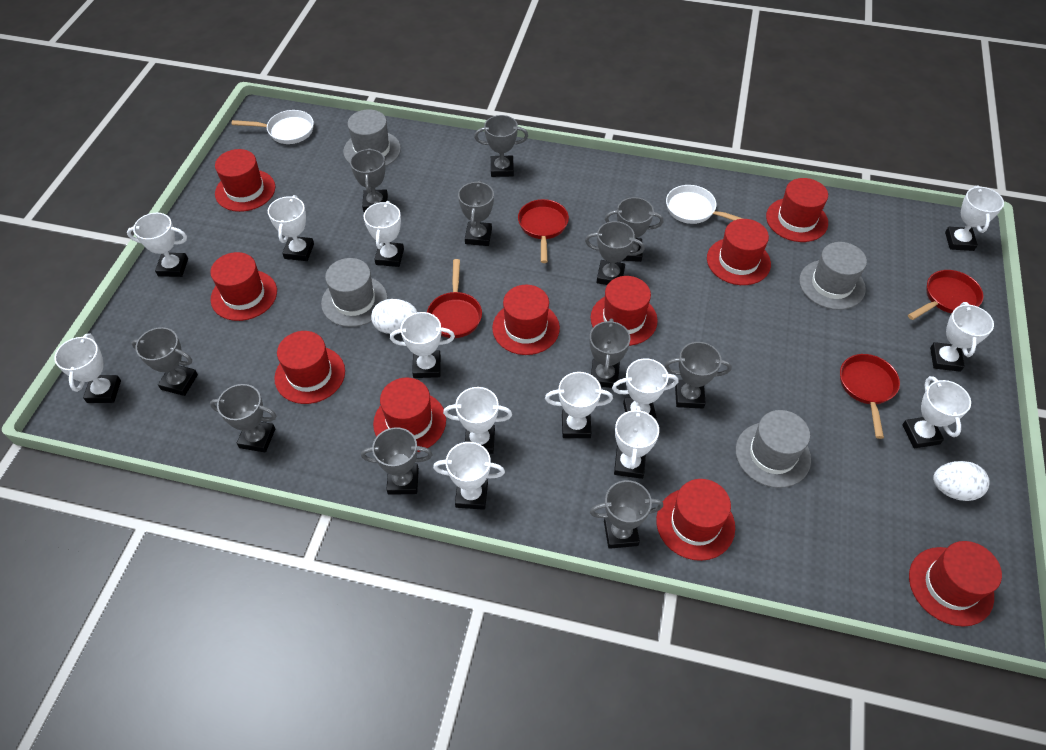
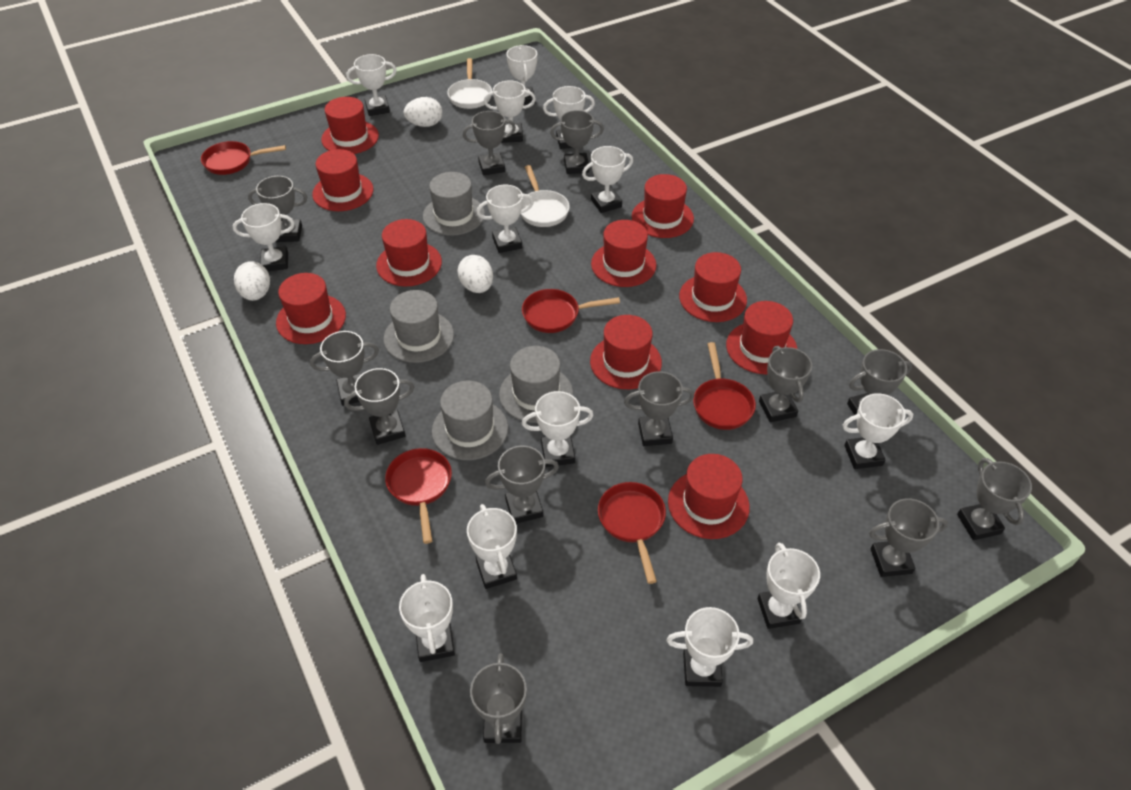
grey trophy: [132,327,198,396] [210,384,277,452] [350,148,388,212] [361,427,433,495] [458,181,494,246] [474,115,528,177] [585,221,644,285] [589,318,631,388] [590,480,663,549] [605,197,663,262] [664,342,732,408] = 11 -> [248,176,307,242] [310,331,379,406] [344,368,414,445] [463,111,516,175] [470,653,527,744] [485,445,559,524] [550,110,604,174] [624,371,694,446] [759,346,812,422] [847,349,912,415] [869,499,948,577] [957,458,1032,540] = 12
red pan: [427,259,482,338] [518,199,569,263] [840,354,900,439] [908,270,984,320] = 4 -> [201,141,286,175] [385,448,452,544] [522,289,620,333] [598,482,666,584] [693,342,756,430] = 5
white egg: [371,299,417,334] [933,461,990,501] = 2 -> [234,261,270,301] [404,97,442,127] [457,255,493,293] = 3

